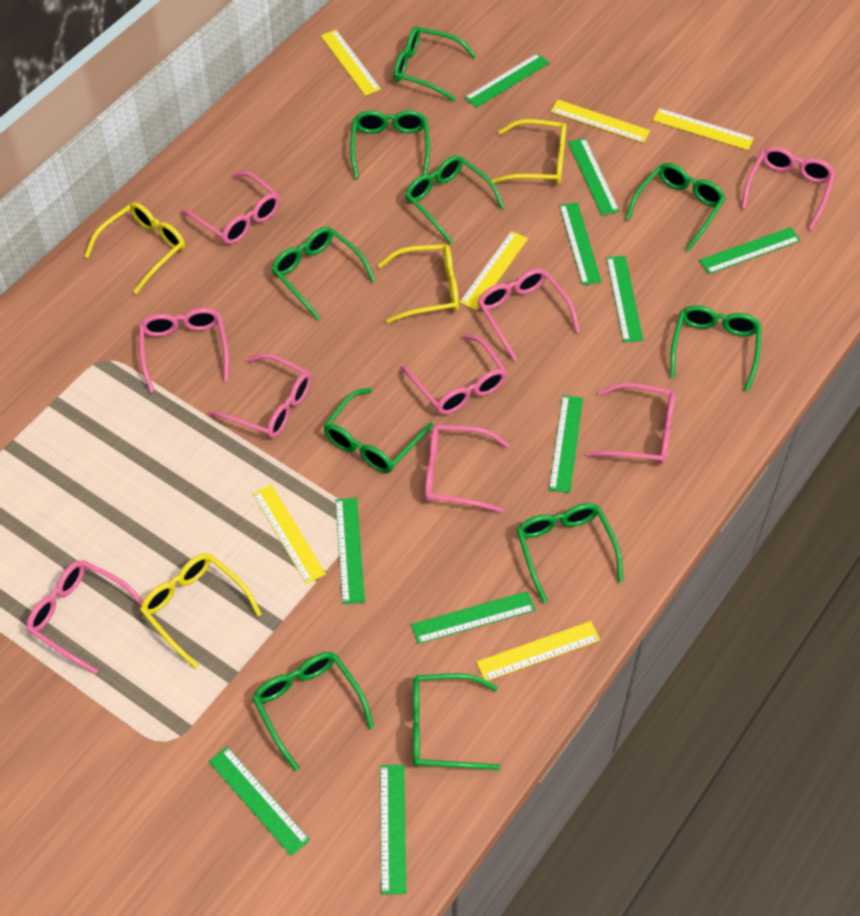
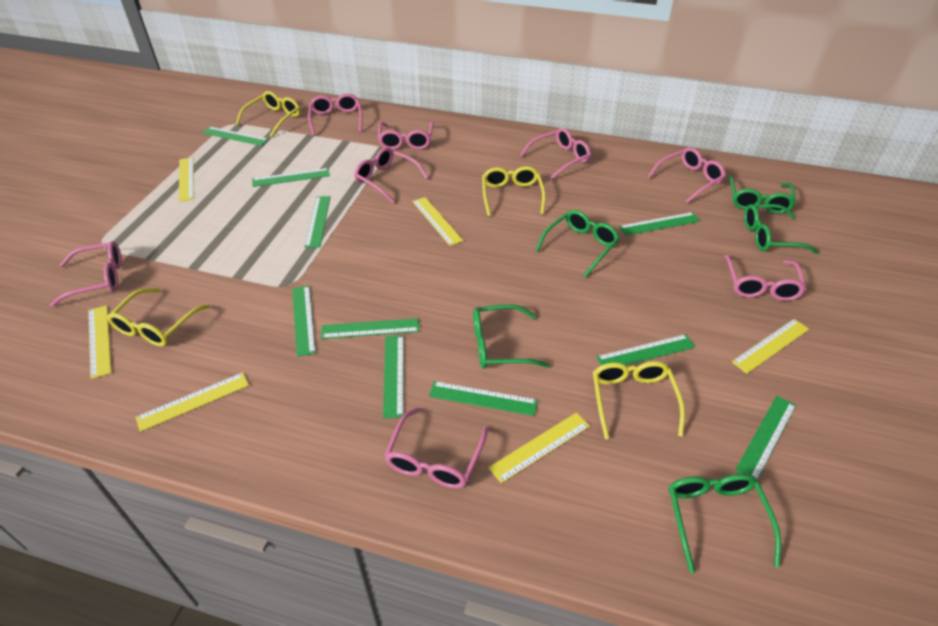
green glasses: [252,652,374,771] [271,227,376,320] [323,388,433,473] [350,110,430,179] [393,26,477,101] [405,155,505,244] [413,673,500,770] [517,503,623,604] [625,163,726,251] [670,305,762,392] = 10 -> [473,304,549,369] [535,210,620,277] [669,474,781,573] [729,175,796,214] [744,204,819,254] = 5
pink glasses: [26,560,143,674] [139,308,229,392] [181,171,280,244] [208,354,311,438] [401,334,507,415] [425,425,510,513] [477,268,580,361] [587,383,676,464] [741,147,835,230] = 9 -> [50,241,122,307] [308,93,362,136] [354,147,428,203] [378,122,434,150] [384,408,488,489] [520,128,591,180] [648,147,726,203] [724,255,806,301] = 8

